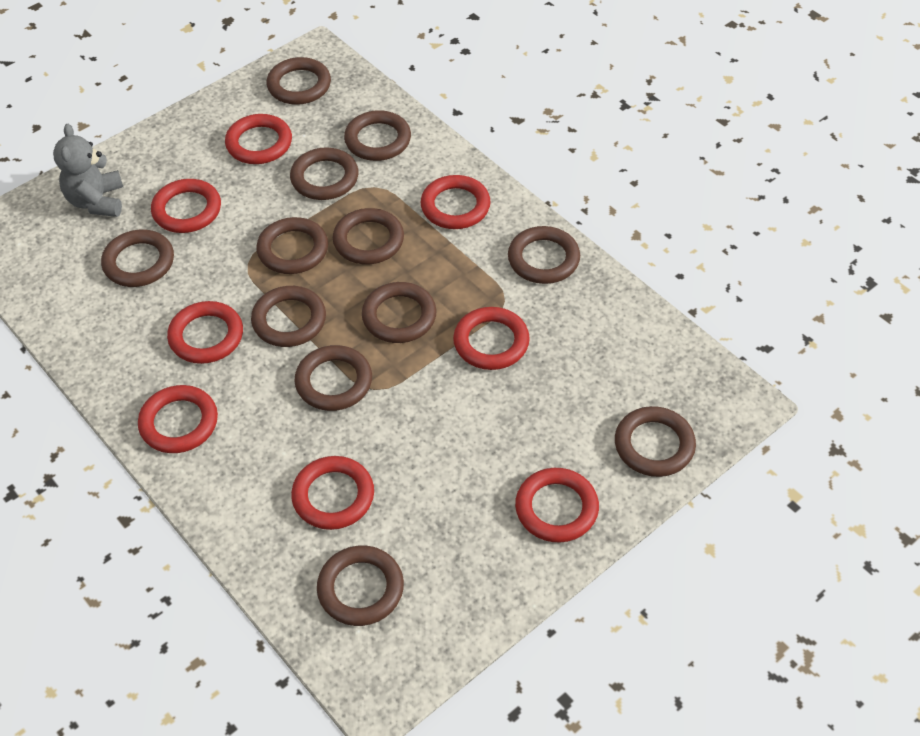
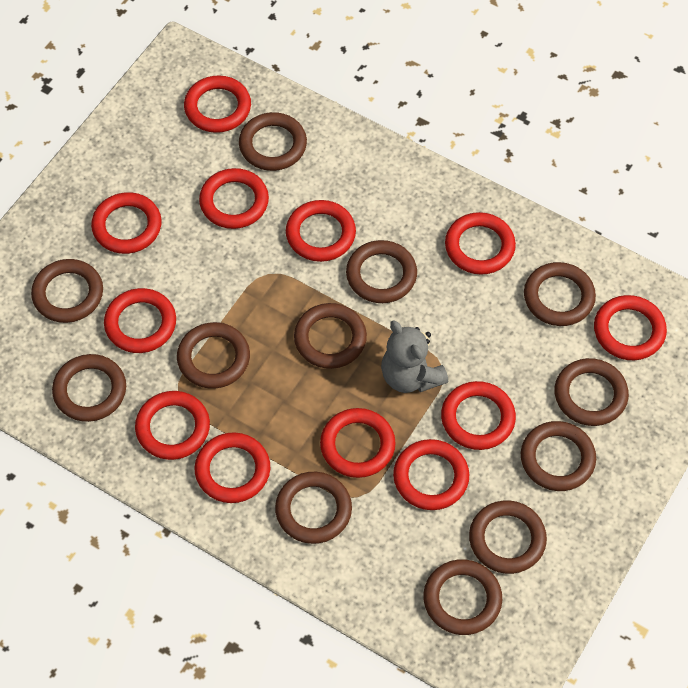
red ring: [138,385,218,453] [151,179,221,233] [167,301,243,364] [225,114,292,164] [291,456,374,530] [421,175,491,229] [453,307,530,370] [515,468,599,543] = 8 -> [91,192,162,254] [104,288,176,353] [135,391,210,460] [184,75,251,133] [195,432,270,503] [199,168,269,229] [286,200,356,262] [320,408,396,478] [393,439,469,510] [441,381,516,450] [445,212,516,275] [594,295,667,360] = 12

